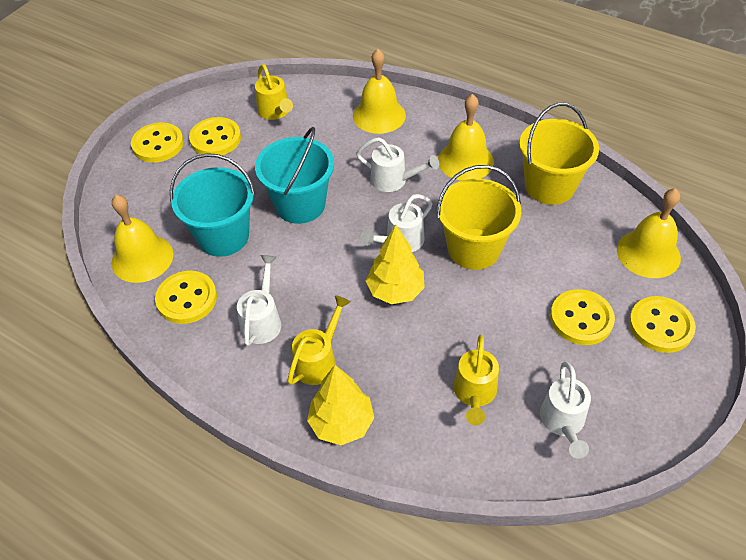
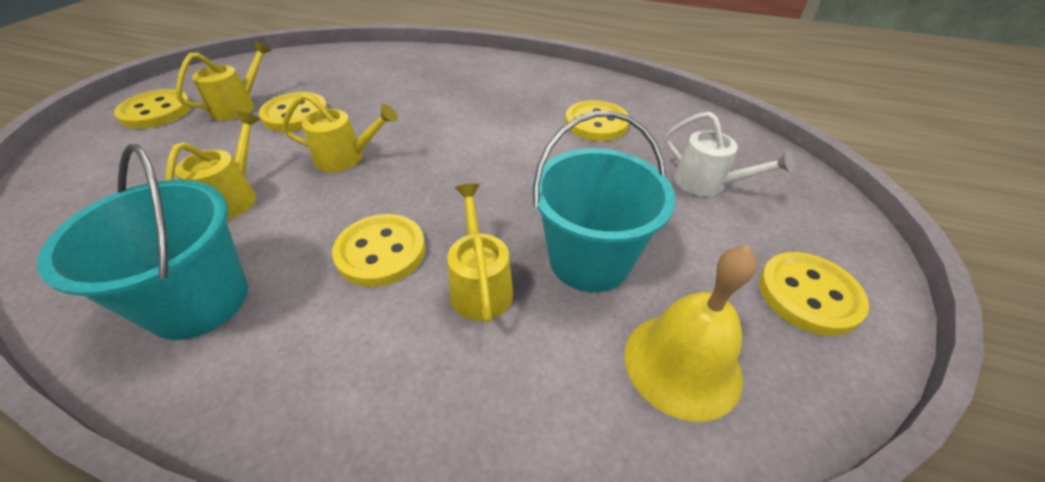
white watering can: [237,255,281,346] [356,137,439,192] [361,194,432,252] [540,362,591,459] = 4 -> [665,112,795,196] = 1
yellow bell: [111,195,173,283] [353,49,406,134] [438,94,494,181] [617,188,681,278] = 4 -> [625,246,757,422] = 1
yellow bucket: [437,165,521,270] [519,103,599,205] = 2 -> none = 0
yellow tree: [307,365,374,445] [366,225,425,304] = 2 -> none = 0
yellow watering can: [255,64,293,120] [287,295,350,385] [453,335,499,425] = 3 -> [165,111,260,220] [176,40,272,120] [282,93,398,172] [447,184,513,323] = 4

